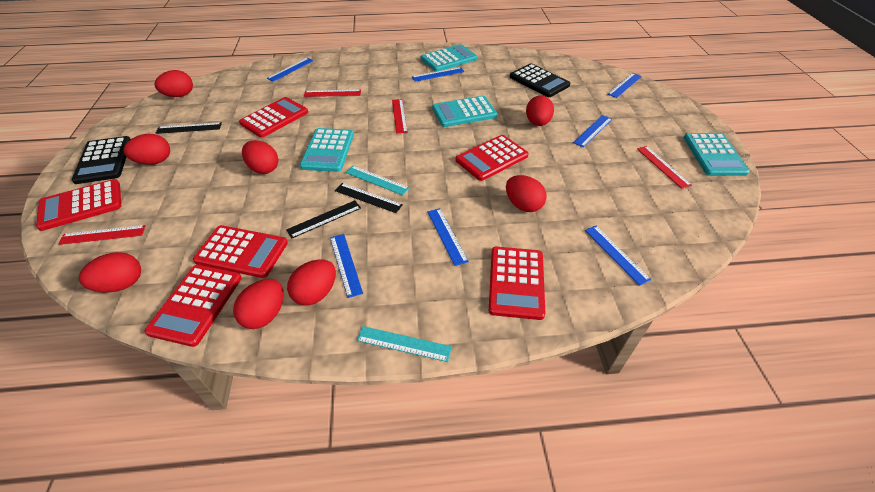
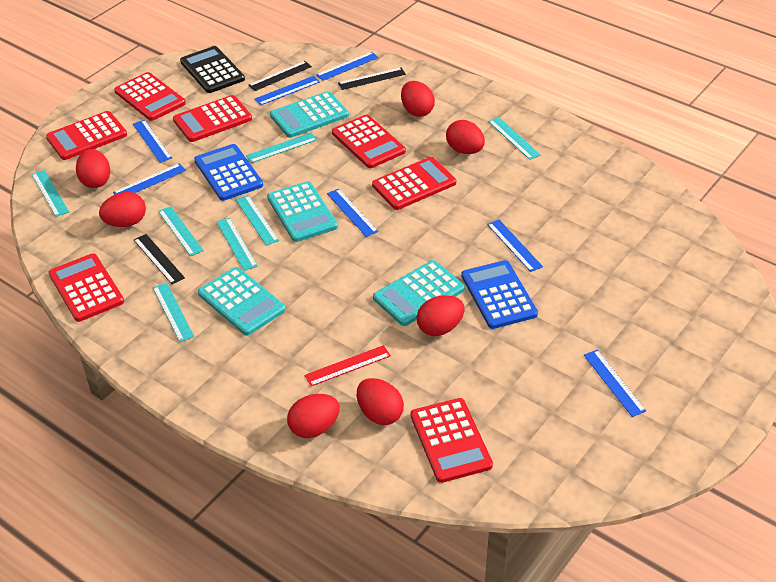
black calculator: [71,136,131,184] [510,64,570,97] = 2 -> [180,46,245,93] = 1
blue calculator: none = 0 -> [194,144,263,201] [462,260,538,329] = 2
red calculator: [36,179,121,231] [144,265,242,347] [193,225,288,278] [239,97,308,138] [455,135,529,181] [489,247,545,320] = 6 -> [46,111,127,160] [49,253,124,322] [114,72,186,121] [173,95,252,142] [332,115,406,168] [372,157,456,210] [411,398,493,483] = 7
red egg: [79,252,141,293] [123,134,170,165] [155,70,193,97] [233,279,284,329] [242,140,279,174] [287,259,336,306] [506,175,547,212] [526,95,554,126] = 8 -> [76,149,110,188] [99,192,146,227] [287,394,340,438] [357,378,404,425] [401,81,435,117] [417,295,464,336] [446,120,485,154] = 7
red ruler: [58,225,146,245] [304,90,361,97] [392,99,408,133] [637,146,692,189] = 4 -> [304,345,391,386] = 1
turquoise ruler: [345,166,410,196] [357,326,452,362] = 2 -> [31,170,69,217] [153,283,194,342] [158,206,204,256] [216,218,257,271] [236,195,279,246] [246,133,317,163] [488,117,541,160] = 7

